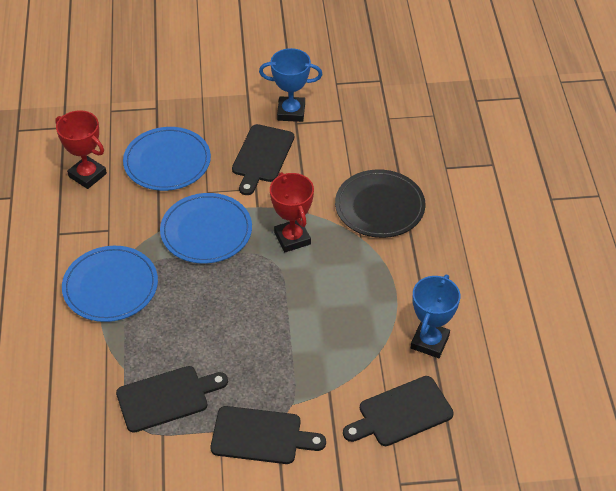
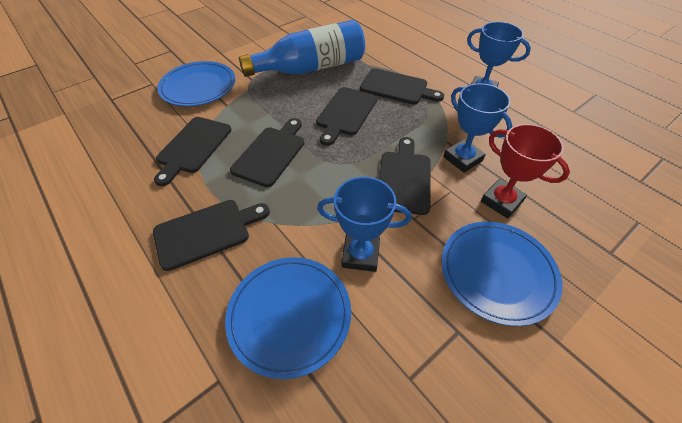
black cutting board: [116,366,228,433] [211,406,326,464] [232,124,294,195] [343,376,454,446] = 4 -> [153,200,270,271] [154,117,232,186] [230,118,304,187] [316,87,377,146] [360,68,444,105] [379,137,430,215] = 6
black plate: [335,169,425,238] = 1 -> none = 0
blue bottle: none = 0 -> [239,20,365,77] = 1
blue trophy: [259,48,322,122] [411,275,460,358] = 2 -> [317,177,412,272] [443,83,512,173] [467,22,531,87] = 3
red trophy: [55,110,107,189] [270,172,314,252] = 2 -> [481,124,570,218] = 1

